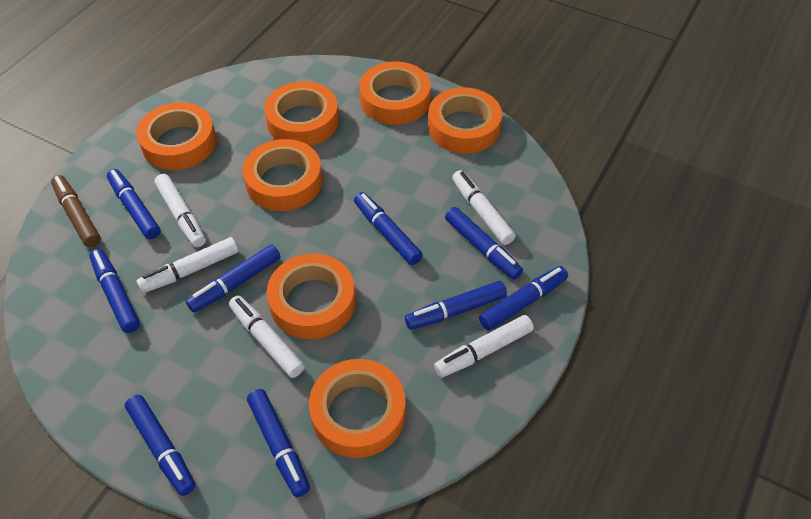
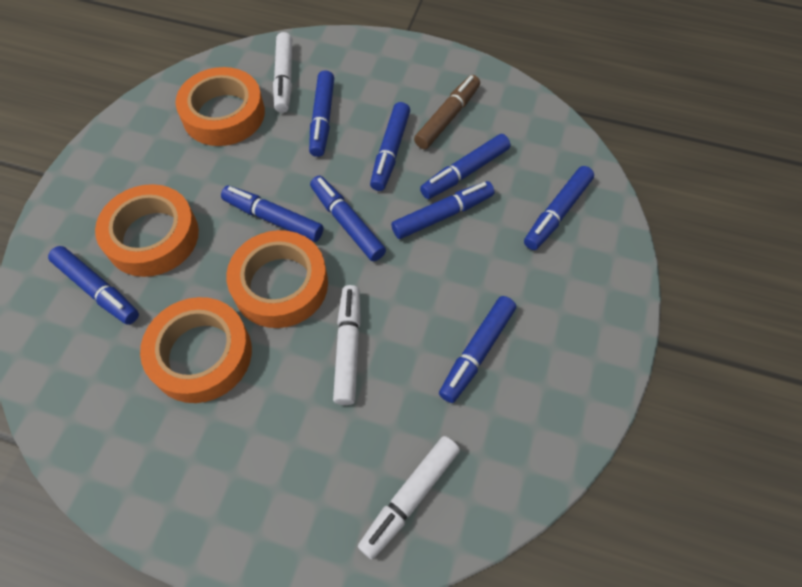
orange tape: [136,102,217,170] [242,139,323,211] [264,81,339,146] [267,254,356,339] [309,359,405,458] [360,62,431,125] [428,87,502,154] = 7 -> [95,184,199,277] [140,297,252,403] [175,67,265,146] [226,230,328,328] = 4
white marker: [137,237,239,293] [154,174,206,247] [229,296,305,378] [434,315,534,378] [452,170,516,245] = 5 -> [273,32,292,113] [333,285,361,405] [358,436,460,560] = 3

